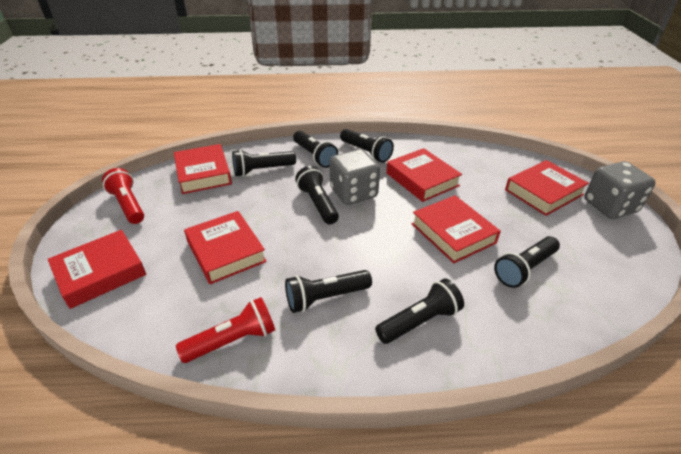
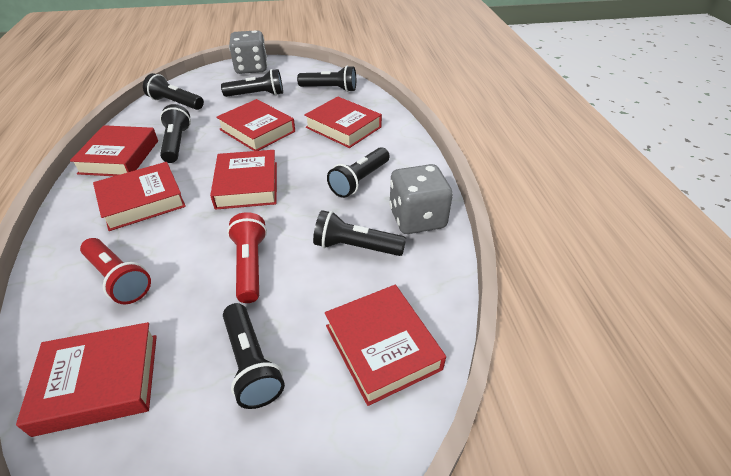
red book: [48,230,146,309] [174,144,232,194] [184,211,267,284] [386,148,462,202] [412,195,501,263] [505,160,589,216] = 6 -> [16,322,157,437] [70,125,158,176] [93,162,186,231] [210,150,277,210] [216,99,295,151] [304,96,382,148] [325,285,446,406] = 7

